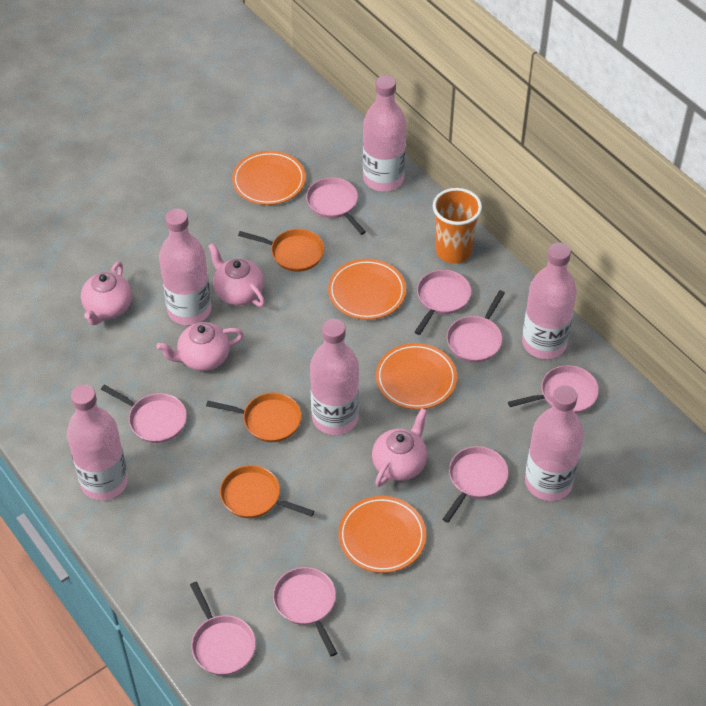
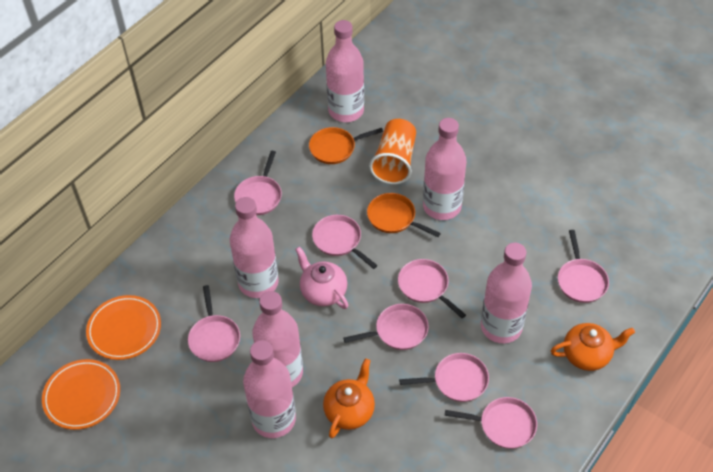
orange pan: [206,393,301,442] [220,465,314,518] [238,229,324,272] = 3 -> [309,127,383,164] [367,193,441,237] = 2
orange plate: [232,151,306,205] [328,259,406,320] [338,496,426,573] [376,343,457,410] = 4 -> [42,359,120,430] [86,295,161,360] = 2
orange teapot: none = 0 -> [323,358,375,438] [551,323,635,371] = 2
pink teapot: [81,261,132,325] [157,322,243,371] [208,243,265,307] [372,408,427,487] = 4 -> [295,246,348,309] = 1

